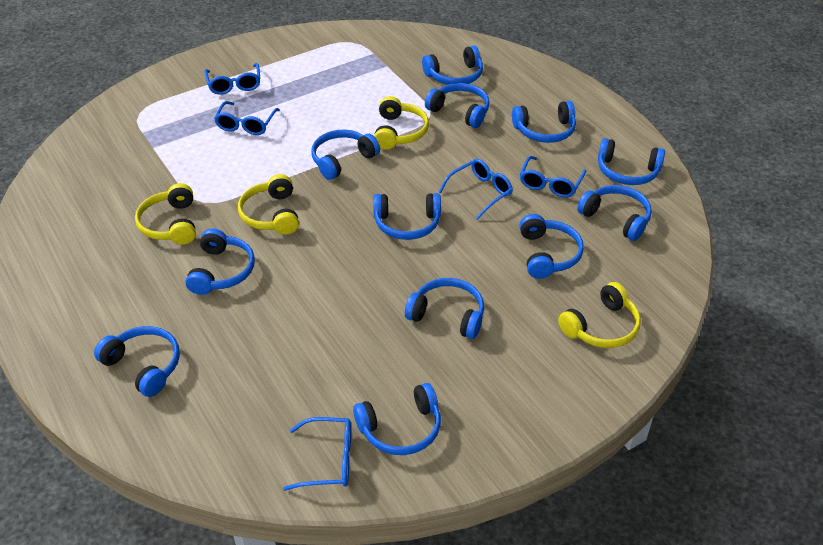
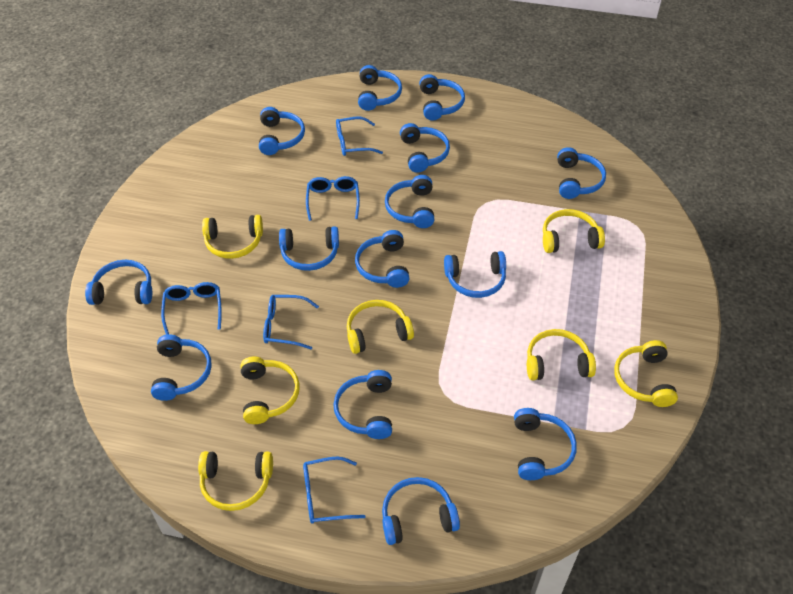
blue headphones: [94,326,180,397] [185,228,255,295] [312,129,380,180] [353,383,441,455] [373,193,441,240] [405,278,484,339] [422,45,483,85] [425,83,490,128] [512,101,576,143] [519,214,584,279] [577,185,652,241] [598,138,665,185] = 12 -> [85,260,152,305] [151,334,212,401] [259,107,305,155] [279,226,339,271] [333,370,392,439] [355,230,410,288] [358,65,402,111] [382,477,460,545] [385,175,434,228] [400,123,450,173] [419,74,465,120] [444,251,506,298] [514,408,577,480] [557,147,606,199] = 14
yellow headphones: [135,183,196,245] [238,174,299,235] [374,96,429,150] [558,282,641,348] = 4 -> [198,451,273,511] [202,215,263,259] [240,356,300,424] [347,300,414,354] [527,329,596,380] [543,209,605,253] [614,340,678,407] = 7

